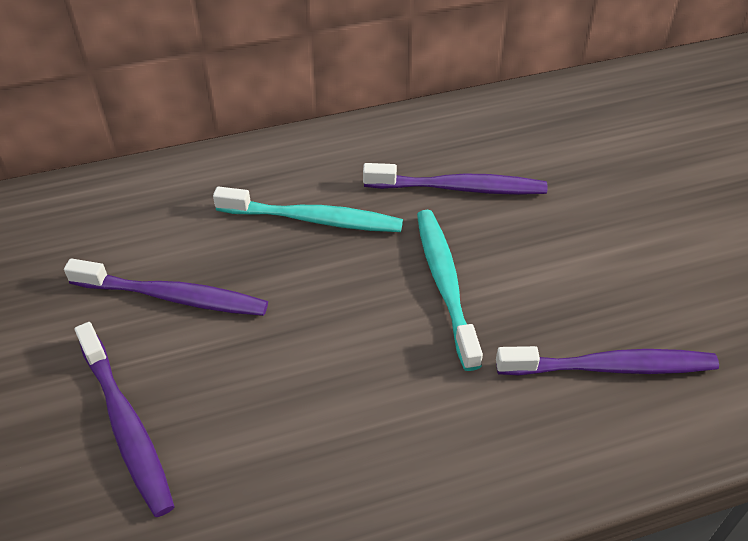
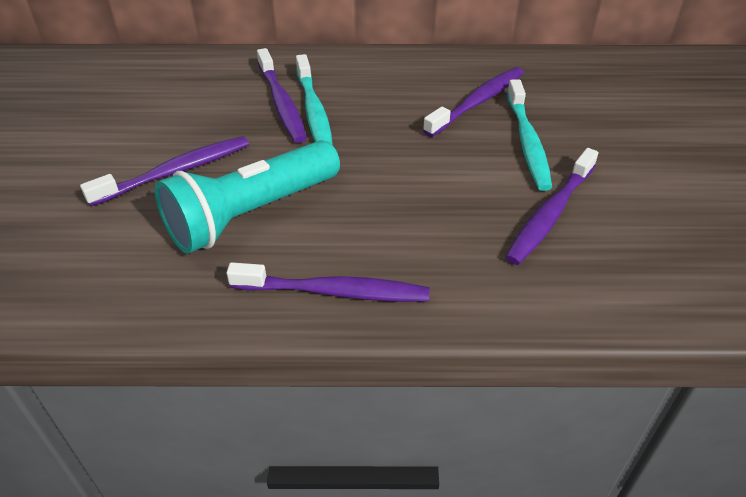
purple toothbrush: [64,258,268,316] [75,322,175,517] [363,163,547,195] [496,346,719,375] = 4 -> [80,136,249,206] [227,262,430,302] [257,48,307,143] [423,67,524,137] [505,148,598,265] = 5
turquoise flashlight: none = 0 -> [155,140,340,254] = 1

